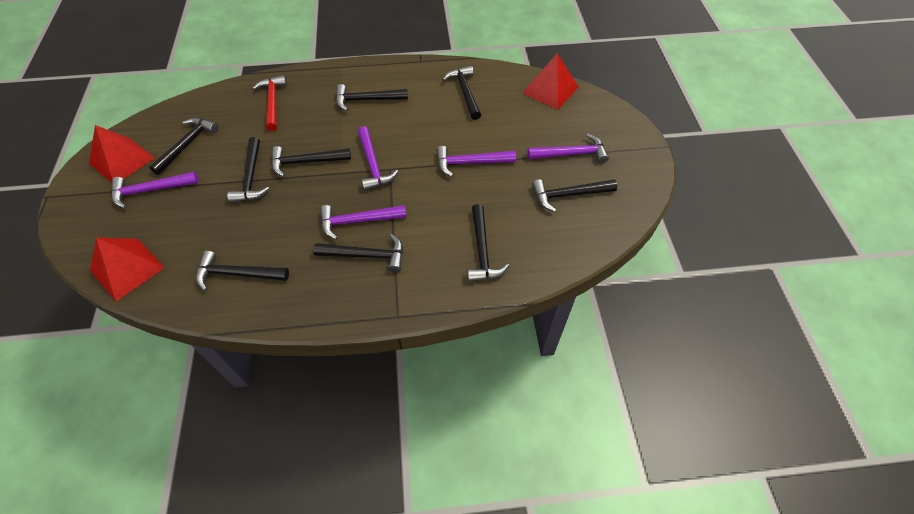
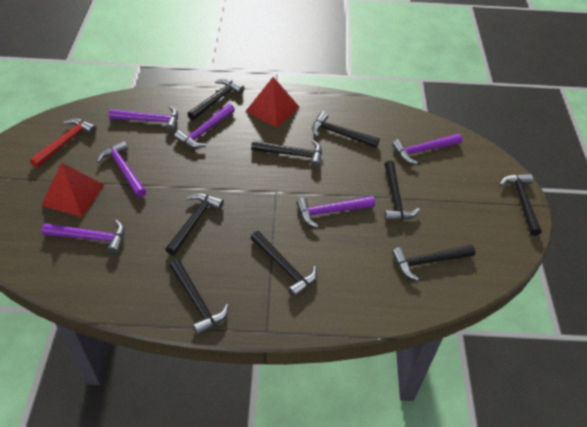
purple hammer: [112,172,199,208] [320,205,406,239] [358,126,398,191] [436,146,516,177] [527,134,609,163] = 5 -> [42,220,125,254] [97,141,146,197] [109,106,178,132] [174,104,235,148] [296,196,375,228] [392,134,462,164] = 6
red pyramid: [89,125,155,183] [90,238,165,301] [523,53,578,110] = 3 -> [41,163,104,217] [246,77,299,128] = 2

